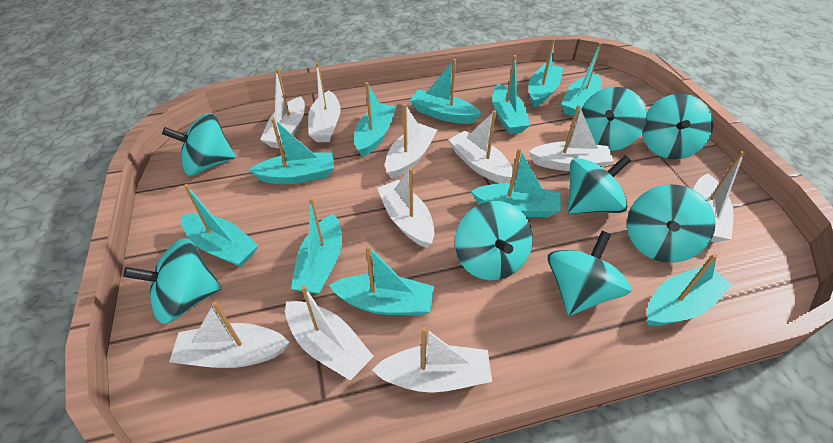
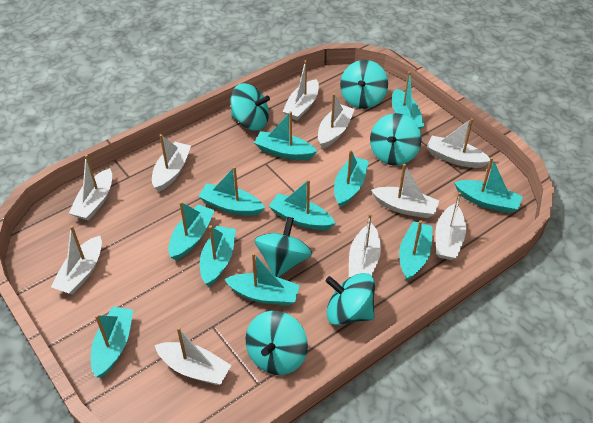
turquoise spinning top: [123,238,222,324] [162,113,236,176] [455,201,533,280] [548,231,632,316] [567,155,631,214] [581,87,647,151] [627,185,716,263] [642,94,713,159] = 8 -> [231,83,270,131] [245,311,308,375] [255,217,312,277] [325,273,375,325] [340,60,388,109] [370,113,422,166] = 6

